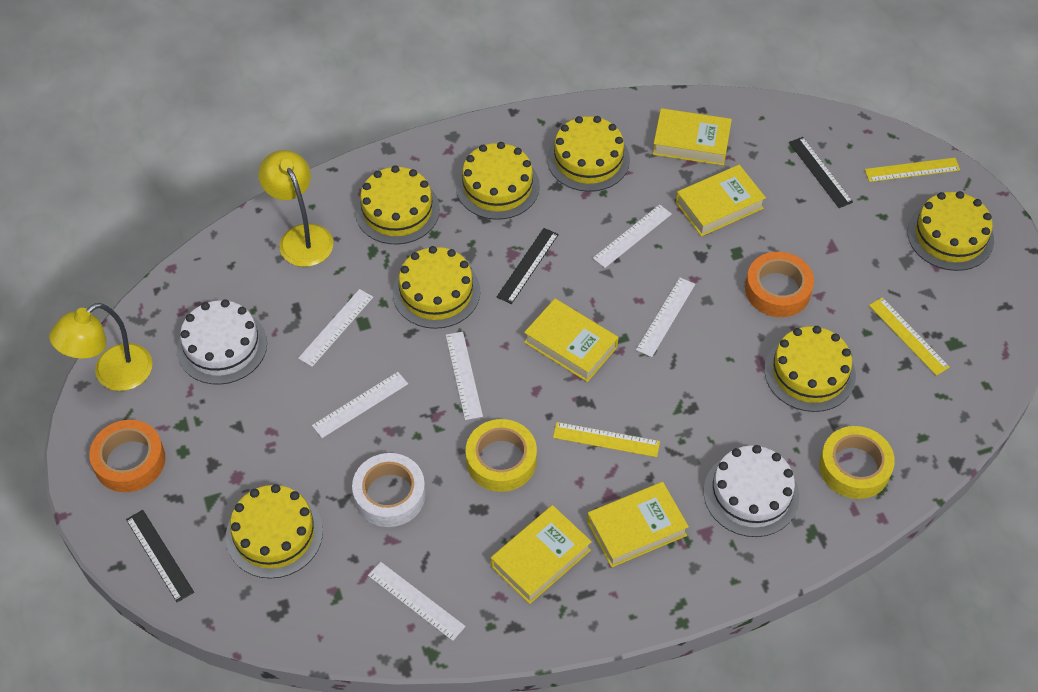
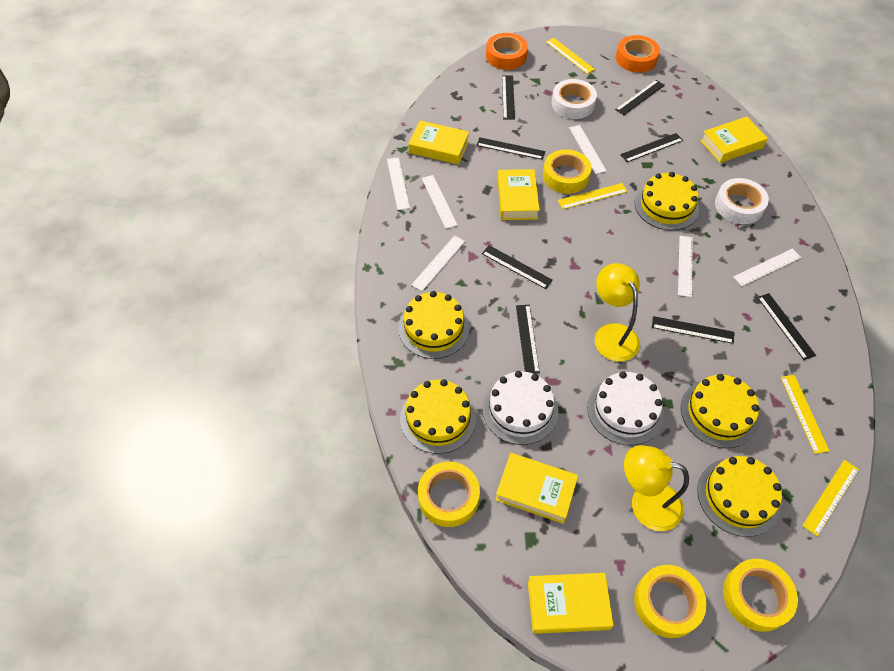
black ruler: [126,510,194,602] [497,228,559,304] [789,137,853,208] = 3 -> [476,137,545,160] [482,245,553,289] [502,75,515,120] [516,305,540,374] [615,80,665,115] [620,133,683,162] [652,316,734,344] [757,293,816,360] = 8
white tape: [352,453,426,527] = 1 -> [552,79,597,119] [715,178,769,224] = 2
yellow cake: [226,484,323,579] [355,165,440,244] [393,246,480,329] [456,142,540,220] [547,116,630,192] [764,326,856,412] [907,191,994,271] = 7 -> [399,291,470,359] [400,379,477,454] [635,172,699,230] [681,374,759,448] [697,456,782,537] = 5
yellow ruler: [553,422,660,457] [865,158,960,182] [869,297,950,376] = 3 -> [546,38,595,74] [558,183,628,209] [781,375,829,454] [802,460,859,536] = 4
yellow tape: [466,419,537,492] [819,426,895,499] = 2 -> [418,462,480,527] [543,149,591,194] [634,565,707,638] [723,559,798,632] = 4

